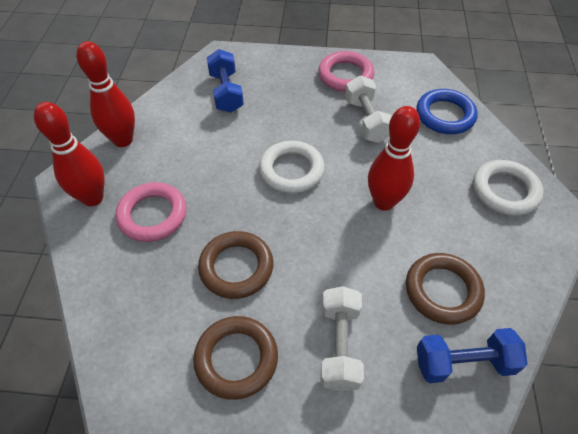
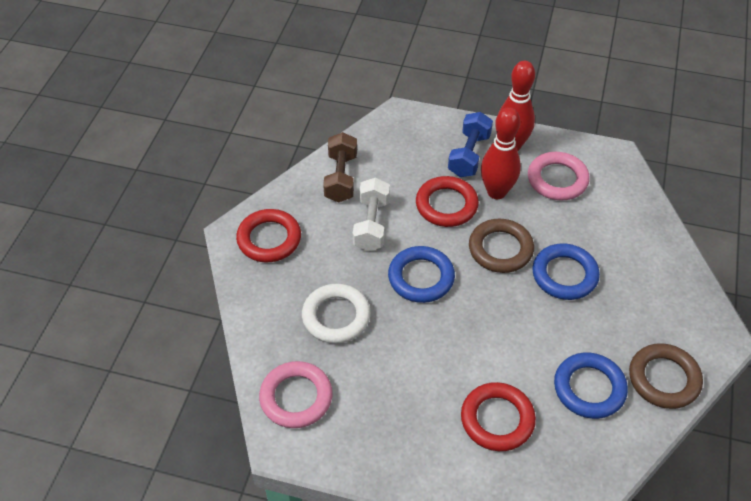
blue dumbbell: [206,49,244,113] [417,328,527,383] = 2 -> [448,112,493,177] = 1
blue ring: [416,89,478,134] = 1 -> [388,246,455,303] [532,243,600,300] [554,353,628,419] = 3
brown dumbbell: none = 0 -> [323,132,357,202] = 1
brown ring: [193,316,278,400] [198,231,273,299] [406,253,485,325] = 3 -> [469,218,534,273] [629,343,703,409] = 2
red bowling pin: [34,102,104,206] [76,41,135,147] [368,106,420,211] = 3 -> [481,107,521,199] [498,61,535,151] = 2
red ring: none = 0 -> [236,209,301,262] [416,176,479,227] [461,382,536,451] = 3
white dumbbell: [320,286,364,391] [345,76,392,143] = 2 -> [353,178,390,251] = 1
white ring: [259,141,325,194] [473,160,544,216] = 2 -> [302,284,371,344] = 1

